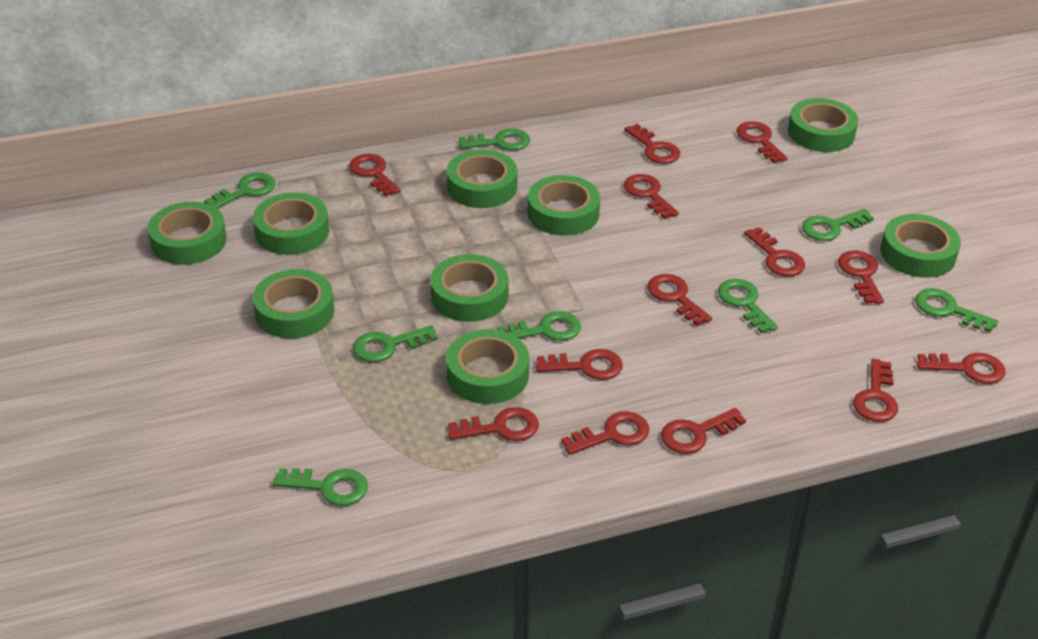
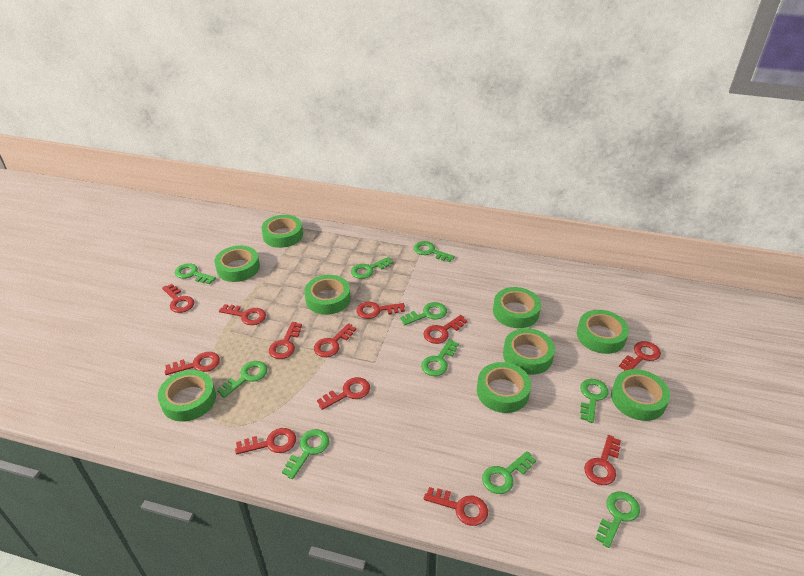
green key: [204,173,276,208] [273,468,368,506] [353,325,437,362] [459,129,530,150] [498,311,581,341] [718,279,778,333] [802,209,874,241] [915,288,998,332] = 8 -> [175,263,216,284] [217,361,268,398] [282,429,330,479] [351,257,393,279] [400,302,447,325] [414,241,455,262] [421,339,459,376] [482,451,536,494] [580,379,609,423] [595,491,640,548] = 10
red key: [349,154,401,196] [448,407,539,441] [536,349,623,380] [561,411,649,455] [624,124,680,164] [624,174,679,219] [648,274,712,326] [661,408,746,454] [736,121,788,163] [744,227,805,276] [838,251,884,304] [853,359,898,422] [917,353,1005,384] = 13 -> [162,284,194,313] [165,352,220,375] [219,304,266,325] [235,428,296,454] [269,322,302,359] [314,323,356,357] [317,377,370,410] [356,302,405,319] [423,315,468,344] [424,487,488,526] [584,435,621,485] [619,341,661,371] = 12

